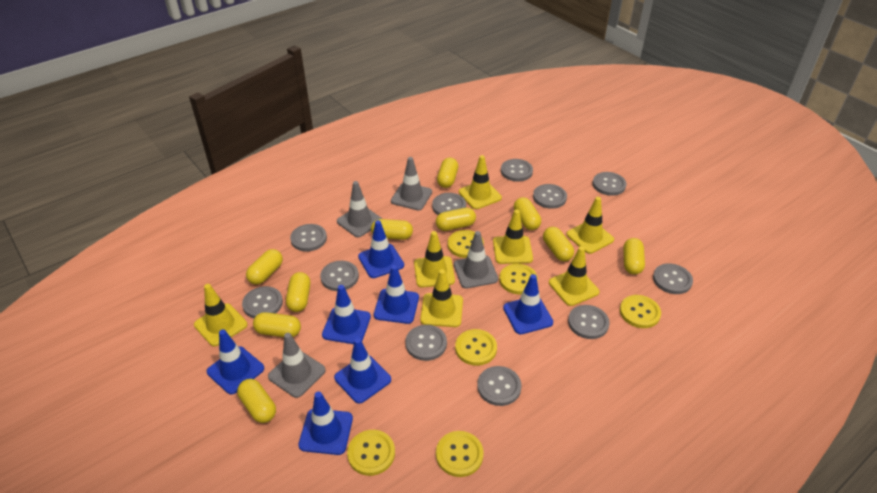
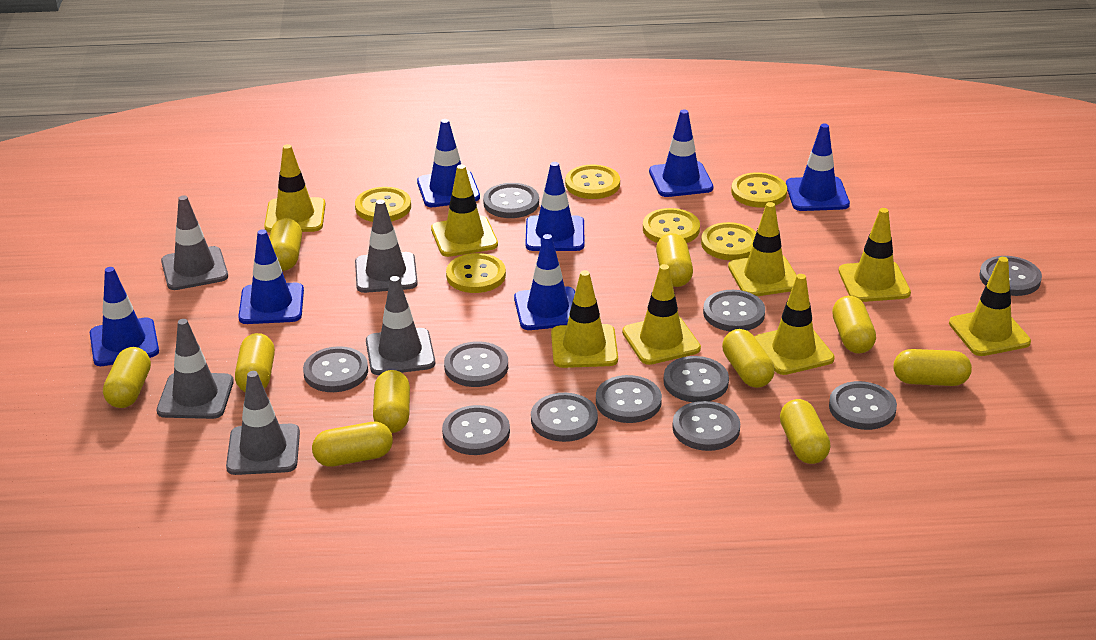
grey traffic cone: [268,333,326,398] [337,181,382,237] [391,157,432,210] [454,231,498,288] = 4 -> [157,319,234,419] [161,195,228,290] [226,371,300,475] [355,199,418,293] [366,276,435,375] = 5
yellow traffic cone: [194,284,248,346] [414,231,455,287] [420,269,463,327] [459,155,502,209] [493,209,533,264] [549,246,599,306] [566,197,614,254] = 7 -> [264,144,326,233] [431,164,498,257] [551,270,618,368] [622,264,701,365] [728,202,797,296] [755,274,835,375] [838,208,911,302] [949,257,1031,356] = 8

